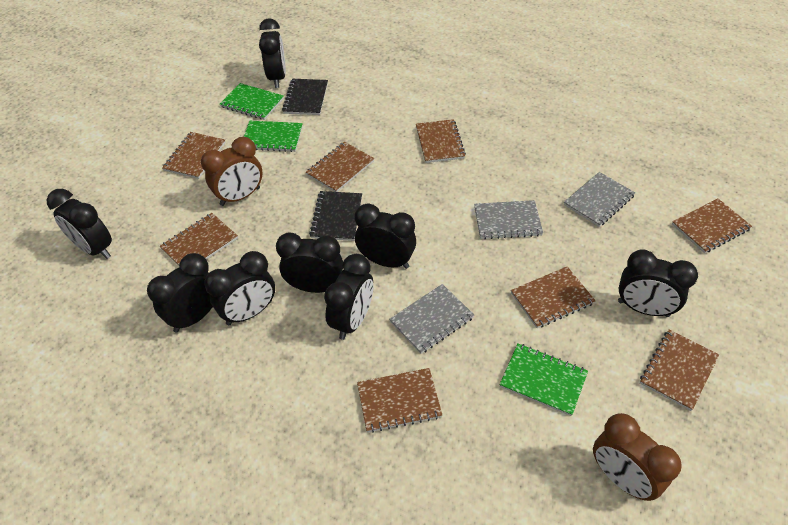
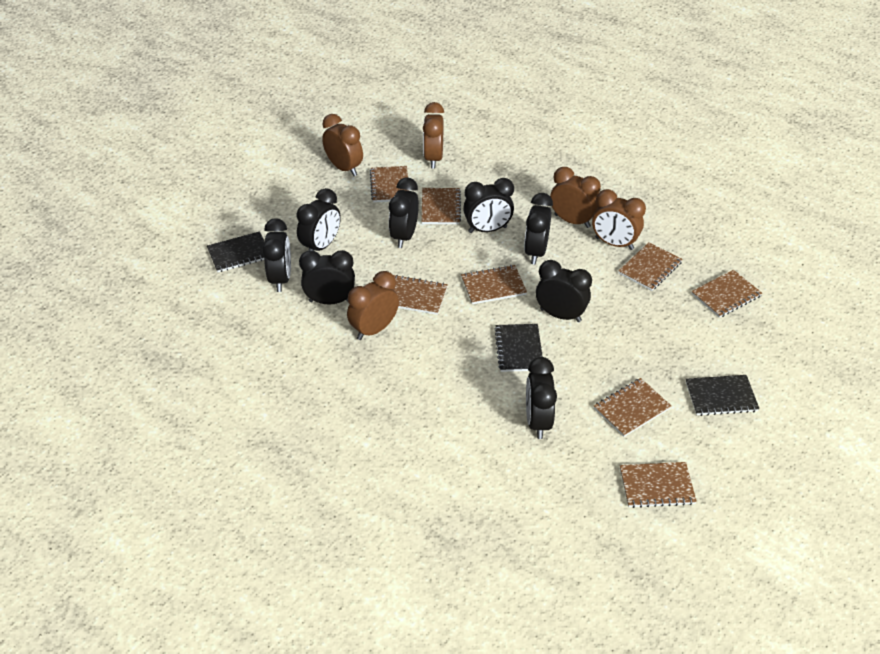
black notebook: [282,79,328,115] [309,191,362,241] = 2 -> [207,231,265,273] [494,324,543,372] [685,375,759,416] = 3
brown clock: [201,137,263,206] [593,413,682,501] = 2 -> [322,114,363,176] [347,271,399,340] [423,102,444,169] [550,167,601,228] [592,189,646,250] = 5
green notebook: [220,83,284,120] [244,121,303,152] [500,343,588,416] = 3 -> none = 0
grey notebook: [390,284,474,354] [474,200,543,239] [564,172,635,227] = 3 -> none = 0

